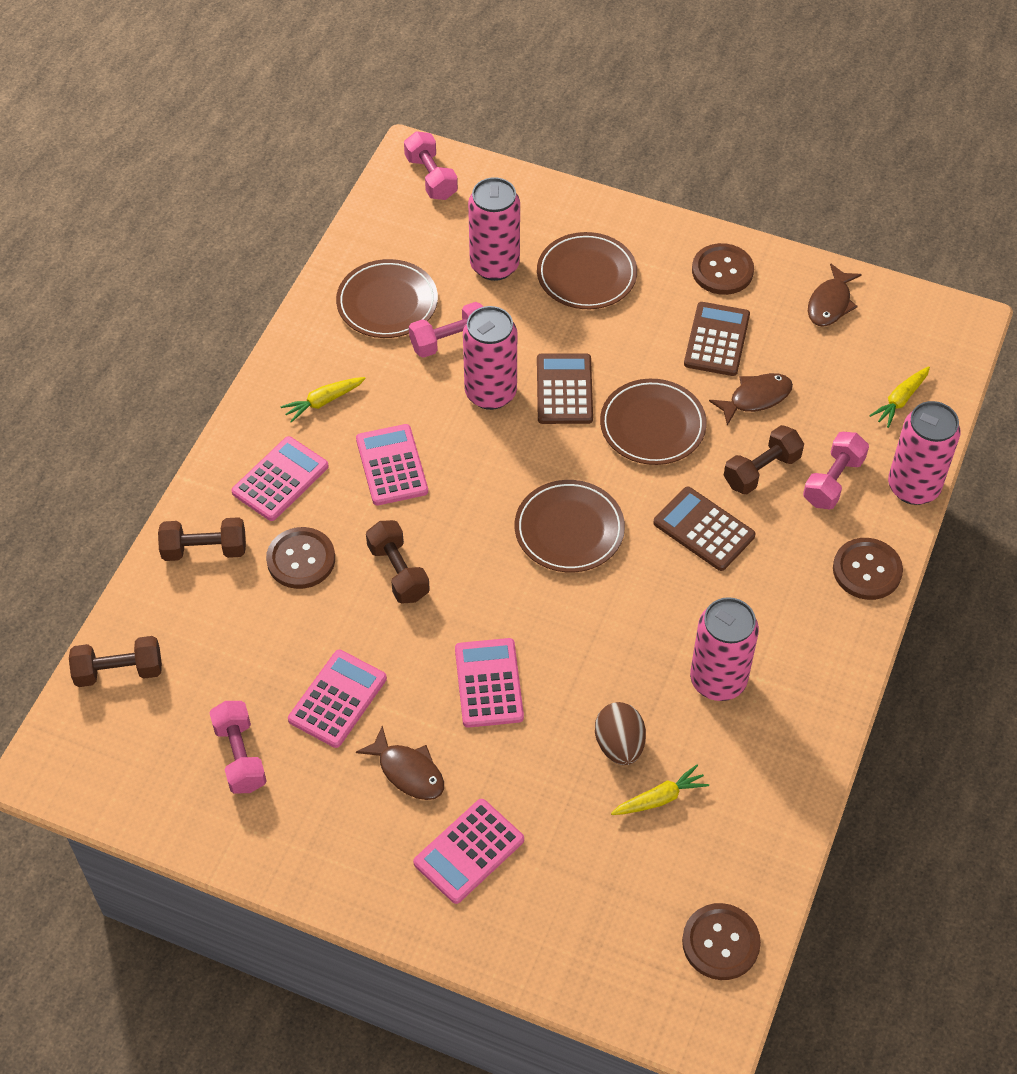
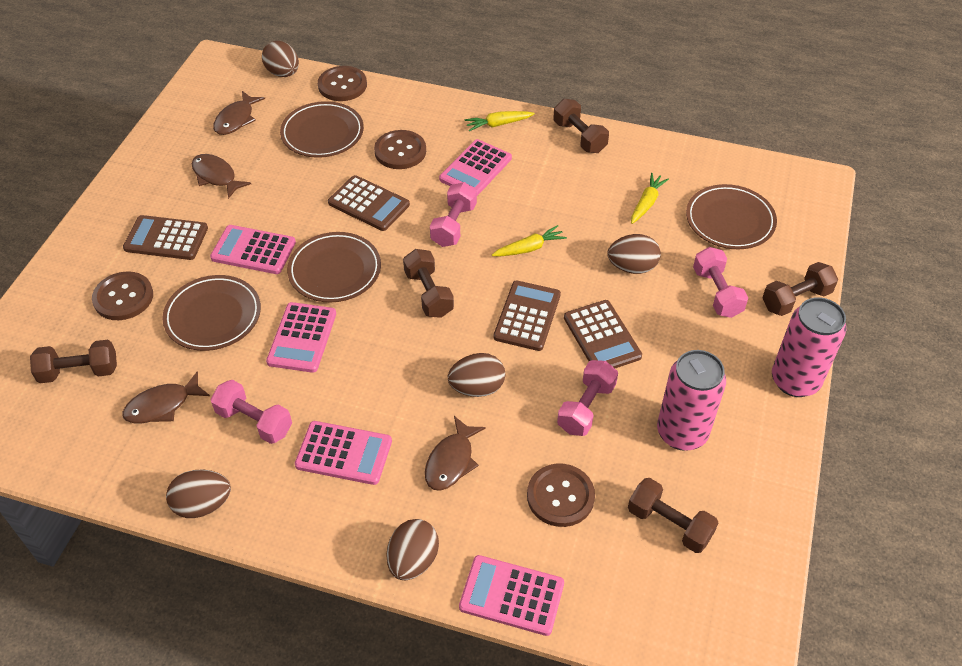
brown calculator: [537,353,593,424] [653,487,755,571] [684,302,750,376] = 3 -> [123,215,208,260] [328,175,410,231] [493,280,561,351] [564,300,642,368] = 4
brown dumbbell: [69,636,162,687] [158,517,246,561] [366,520,430,604] [723,425,804,494] = 4 -> [30,340,117,383] [403,249,454,318] [554,99,609,153] [628,478,719,553] [762,262,838,316] = 5
brown egg: [595,702,646,765] = 1 -> [166,469,231,518] [262,41,299,77] [387,519,439,580] [448,353,505,397] [608,234,661,274] = 5
brown fish: [356,726,444,800] [709,373,793,426] [808,263,862,327] = 3 -> [122,371,210,423] [192,154,251,199] [213,91,265,135] [425,416,486,491] = 4
pink can: [463,306,517,410] [468,177,520,281] [690,597,759,701] [888,401,961,505] = 4 -> [657,350,726,451] [772,297,846,397] = 2

